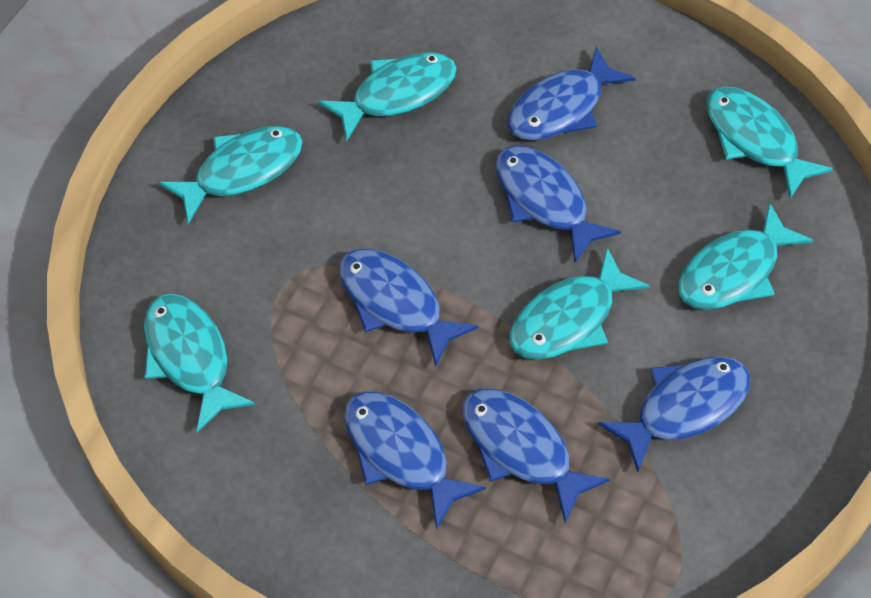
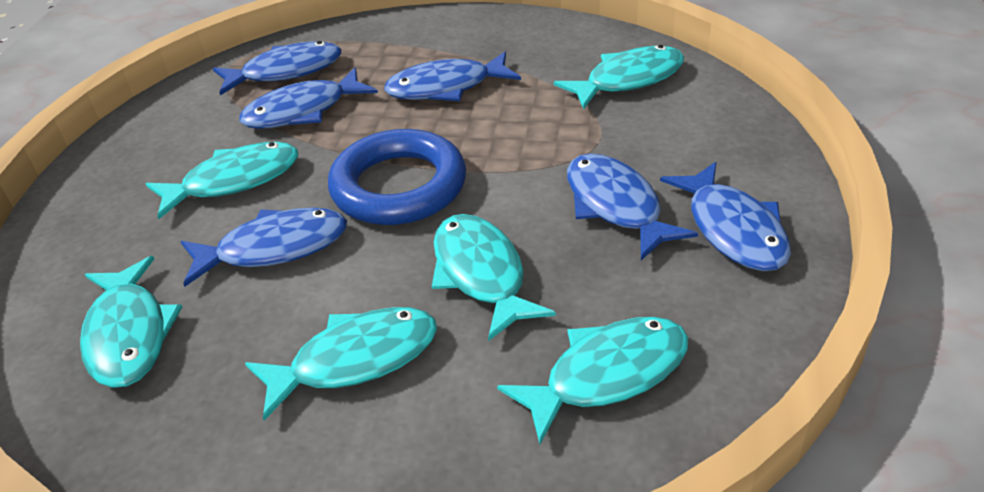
blue ring: none = 0 -> [328,129,466,225] = 1

